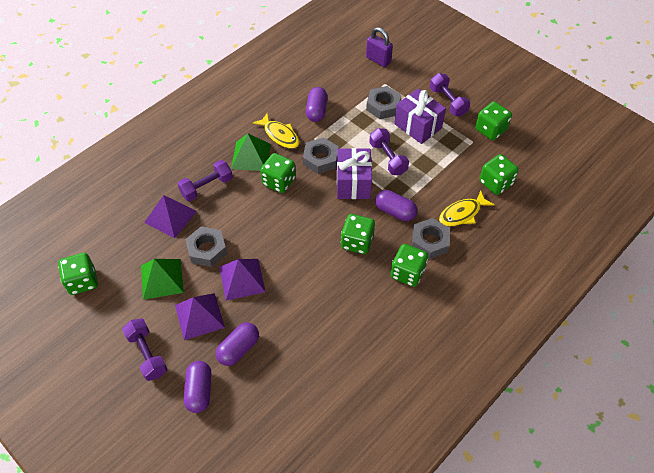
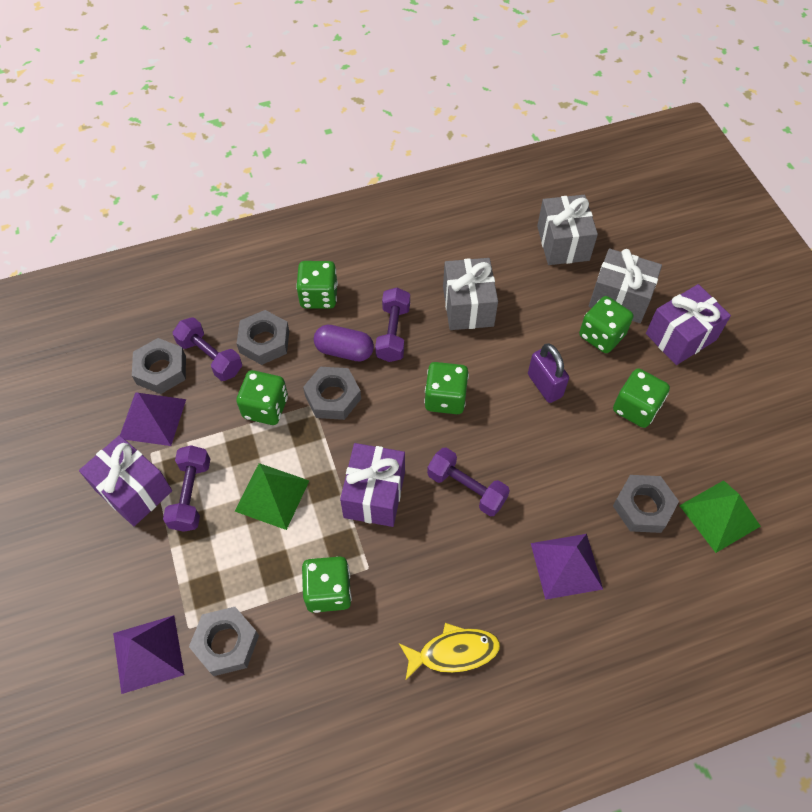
grey gift: none = 0 -> [443,258,498,330] [537,195,598,265] [589,248,662,323] = 3
grey nut: [185,226,227,267] [303,137,339,174] [366,86,401,119] [412,218,450,259] = 4 -> [132,338,186,394] [189,607,259,676] [236,310,289,365] [303,367,361,420] [613,475,679,533] = 5
purple capsule: [184,361,211,413] [216,322,259,366] [306,87,328,122] [375,190,417,221] = 4 -> [314,325,374,361] = 1
purple gift: [337,148,372,199] [394,89,446,144] = 2 -> [79,435,172,526] [340,443,405,527] [646,284,731,365] = 3
yellow fish: [252,113,300,149] [439,190,495,227] = 2 -> [399,623,500,681] = 1

